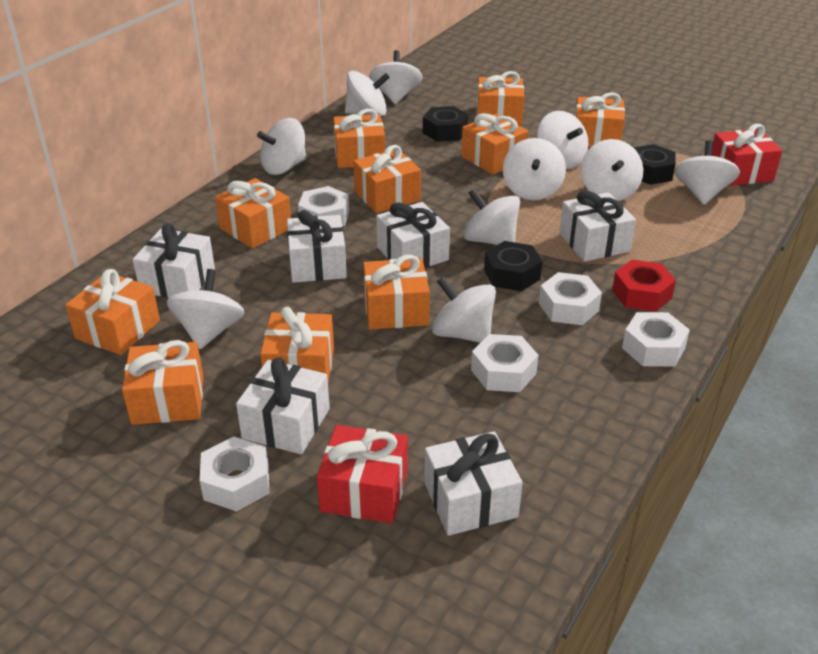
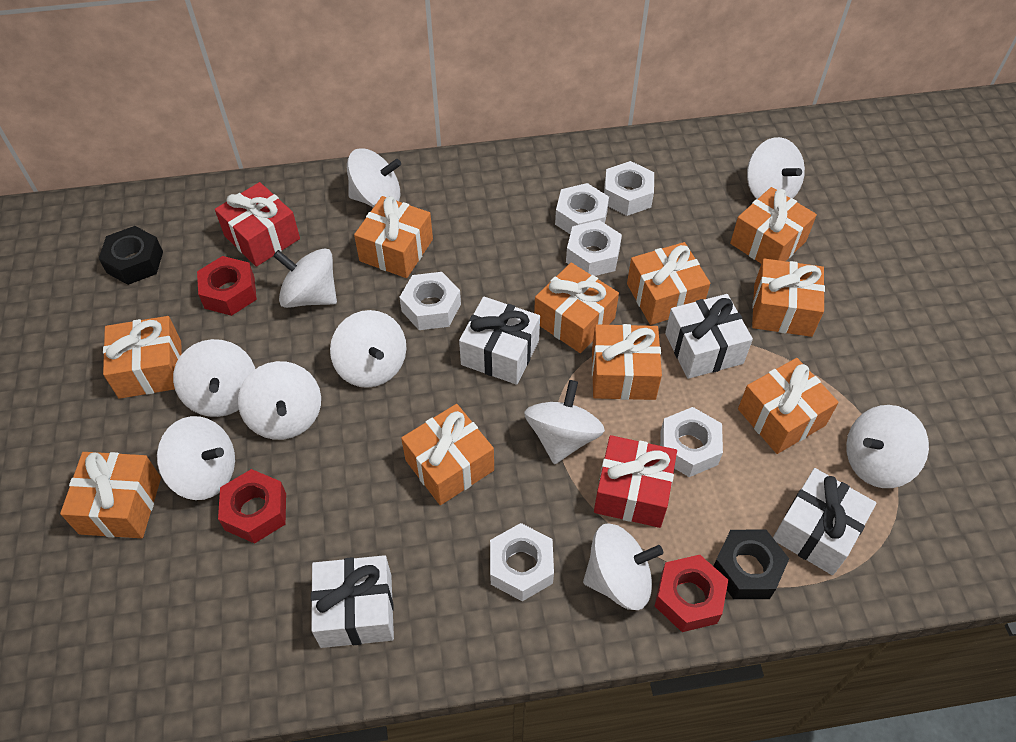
black nut: [423,106,468,142] [484,241,542,291] [633,144,676,185] = 3 -> [99,226,163,285] [713,530,789,599] = 2
red nut: [612,260,676,312] = 1 -> [197,256,257,316] [218,469,286,544] [655,555,728,632] = 3
white gift: [133,223,215,298] [236,357,330,455] [287,210,347,283] [376,202,450,268] [424,431,523,536] [559,191,636,262] = 6 -> [311,555,394,648] [459,297,540,385] [665,294,753,379] [773,468,876,575] = 4
white nut: [200,436,269,512] [298,186,349,226] [471,334,539,392] [539,272,602,325] [622,312,690,367] = 5 -> [399,272,461,330] [490,523,554,601] [555,183,609,234] [566,220,622,276] [604,161,654,216] [660,407,723,477] = 6

